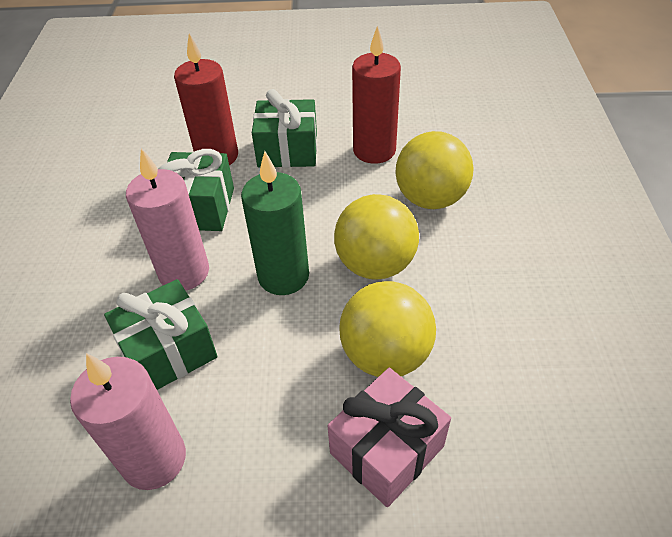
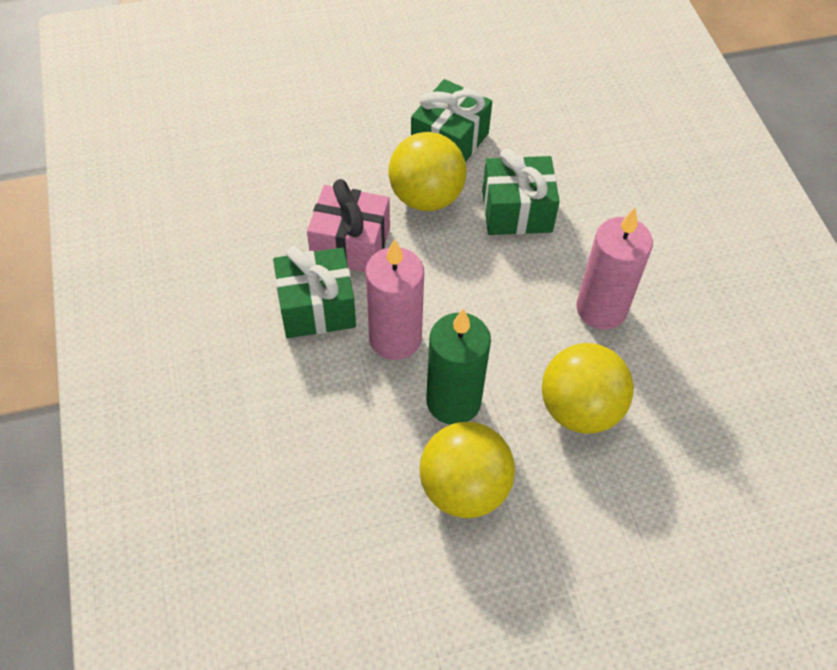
red candle: [174,33,238,165] [352,26,401,164] = 2 -> none = 0

